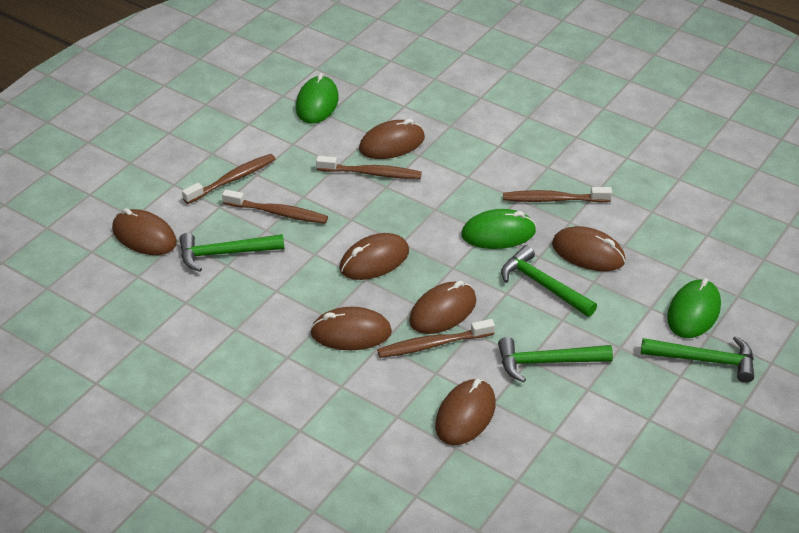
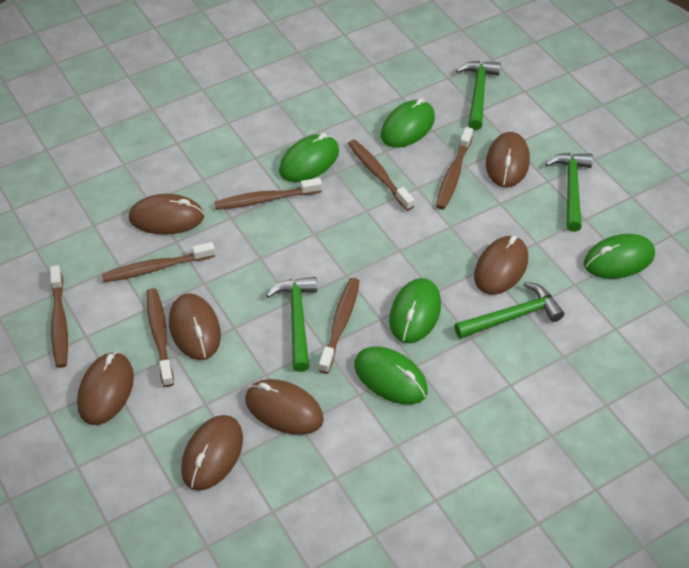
brown toothbrush: [182,154,275,204] [222,189,328,224] [316,156,422,179] [377,319,495,358] [503,187,612,203] = 5 -> [50,265,68,368] [102,242,215,282] [147,288,174,387] [214,178,322,210] [318,278,360,374] [348,140,414,211] [436,127,473,209] = 7
green mouse: [296,73,339,124] [461,209,536,249] [667,278,721,338] = 3 -> [279,133,339,182] [354,347,428,404] [381,98,435,148] [389,278,441,343] [584,234,655,279] = 5

